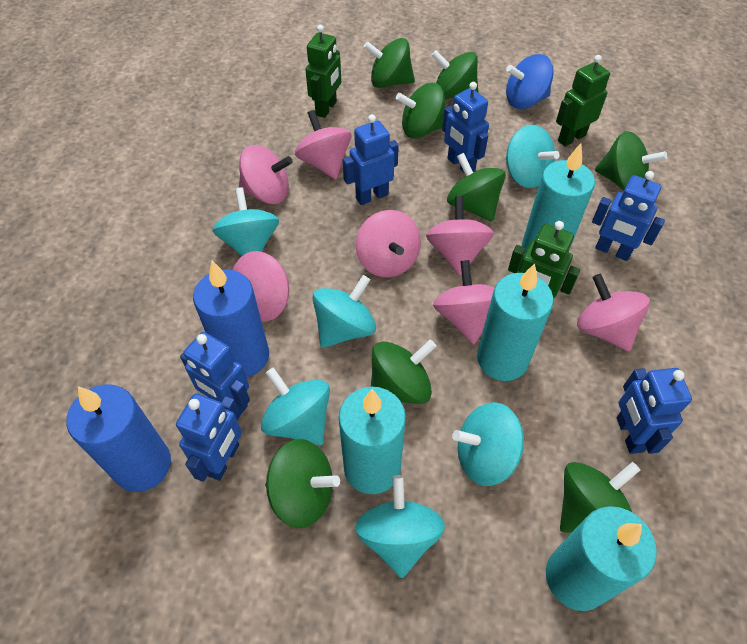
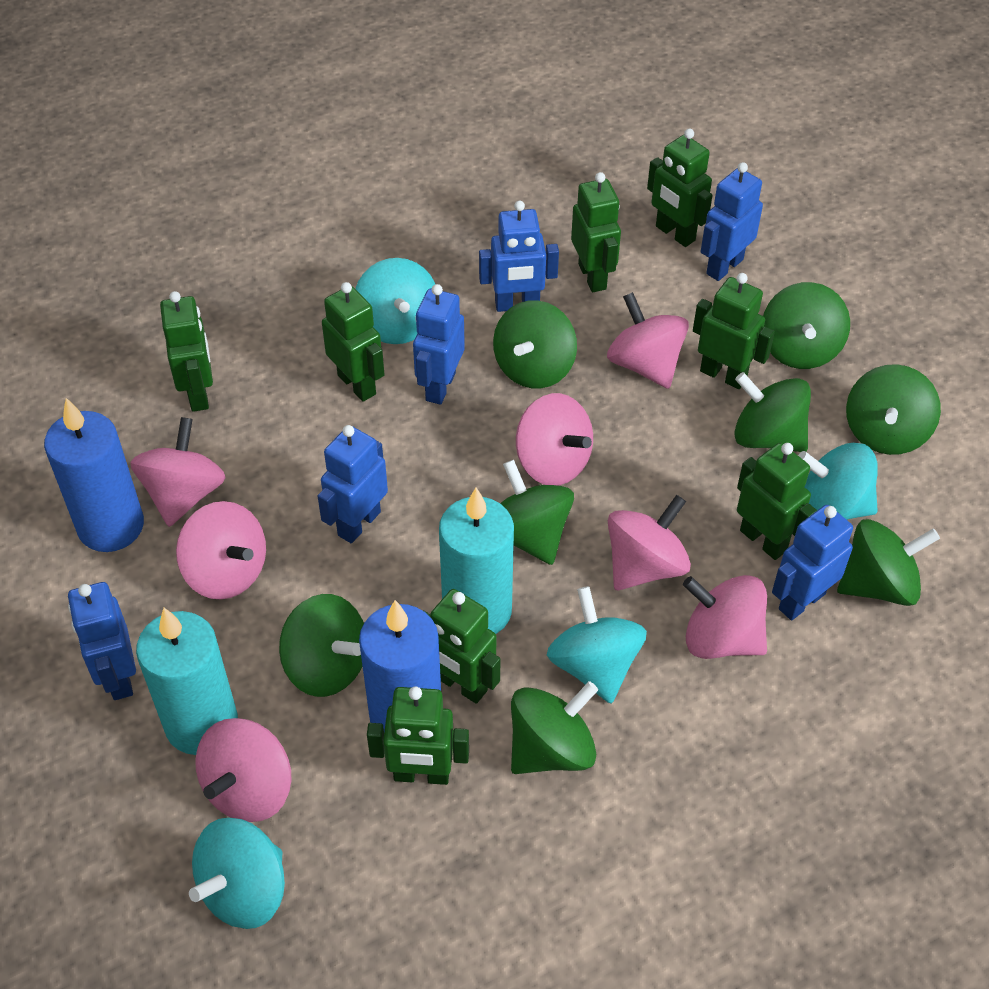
blue spinning top: [506,54,554,109] = 1 -> none = 0
green robot: [305,25,341,118] [508,221,580,298] [556,55,610,147] = 3 -> [160,291,213,412] [322,282,384,402] [367,686,469,785] [423,589,500,704] [571,172,621,292] [647,129,712,247] [693,273,775,389] [737,443,817,560] = 8
turquoise candle: [338,387,406,494] [477,264,554,381] [522,143,595,254] [546,506,657,611] = 4 -> [136,608,238,755] [439,488,514,634] = 2
turquoise spinning top: [212,187,279,256] [261,367,330,445] [312,275,376,348] [355,475,445,578] [452,402,524,486] [506,125,560,188] = 6 -> [189,818,285,929] [355,258,435,344] [547,586,647,703] [798,443,878,520] = 4

